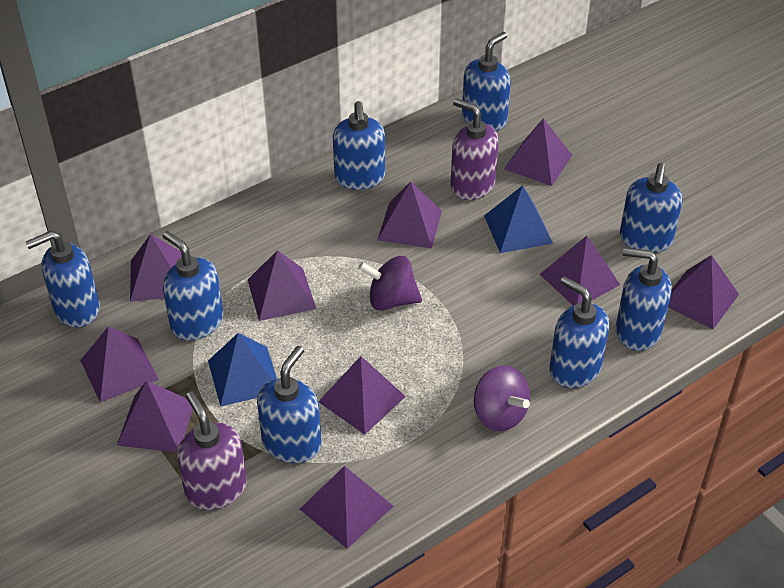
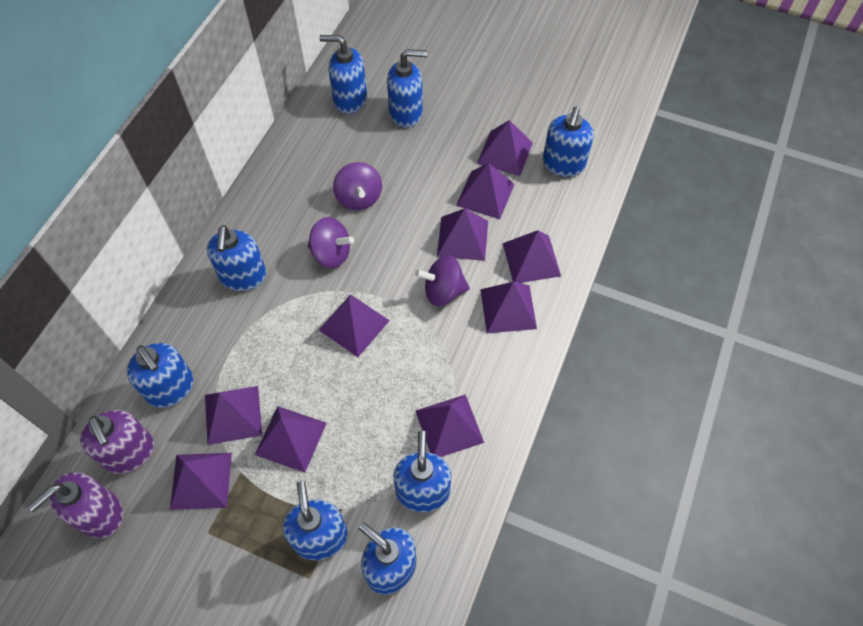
blue pyramid: [208,333,277,407] [484,185,553,253] = 2 -> none = 0
purple spinning top: [358,256,422,311] [474,365,530,431] = 2 -> [308,217,354,268] [333,162,382,210] [415,255,470,306] = 3

